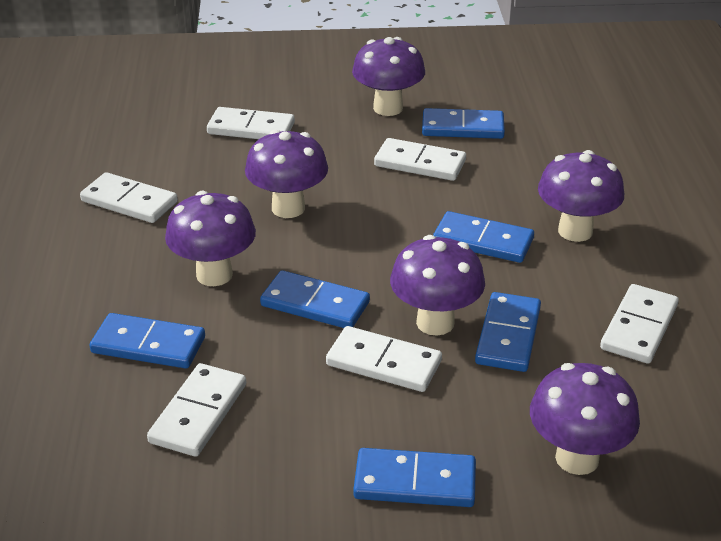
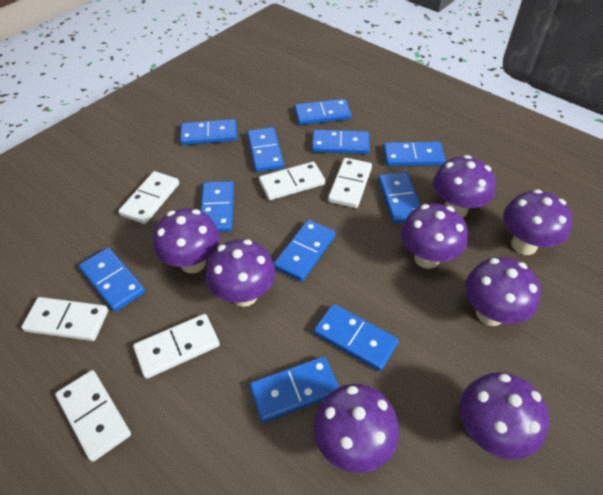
blue domino: [89,313,205,369] [260,270,370,328] [353,448,476,507] [422,108,505,139] [433,211,534,263] [475,292,541,372] = 6 -> [79,248,145,312] [180,119,237,145] [200,181,234,232] [247,127,284,172] [250,356,339,423] [274,220,336,282] [294,99,352,125] [312,130,370,154] [314,304,399,371] [378,172,421,224] [383,142,446,166] = 11
purple mushroom: [165,191,256,286] [245,130,328,218] [352,37,425,116] [390,235,485,336] [530,363,640,475] [538,150,624,242] = 6 -> [153,208,220,273] [206,239,275,307] [313,384,399,473] [401,204,468,269] [433,155,496,218] [460,372,549,460] [465,257,541,326] [503,189,573,255] = 8

